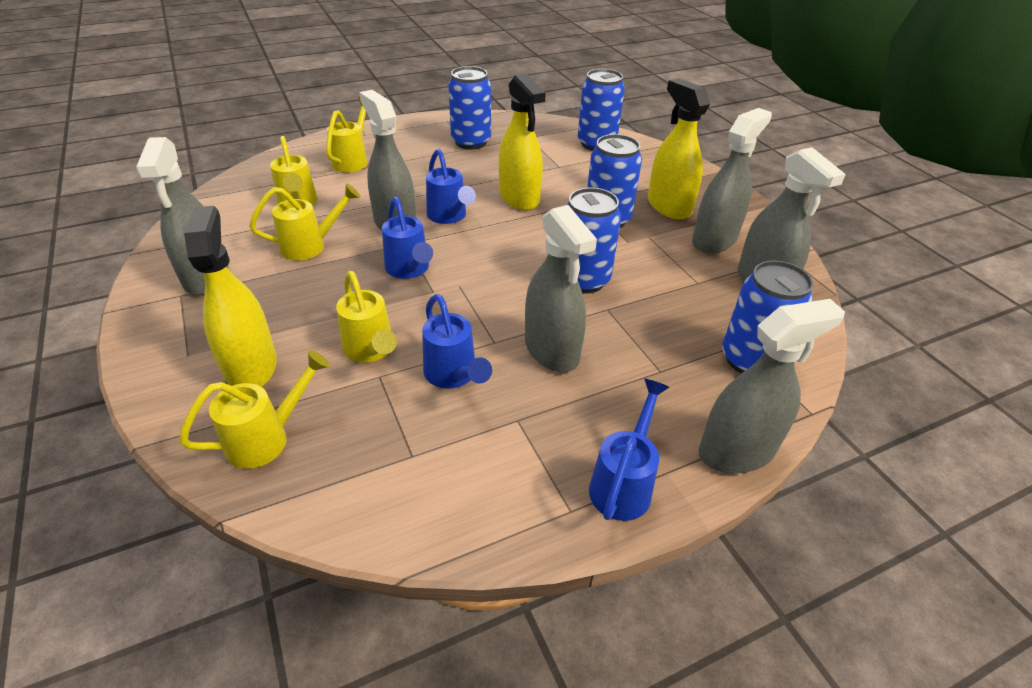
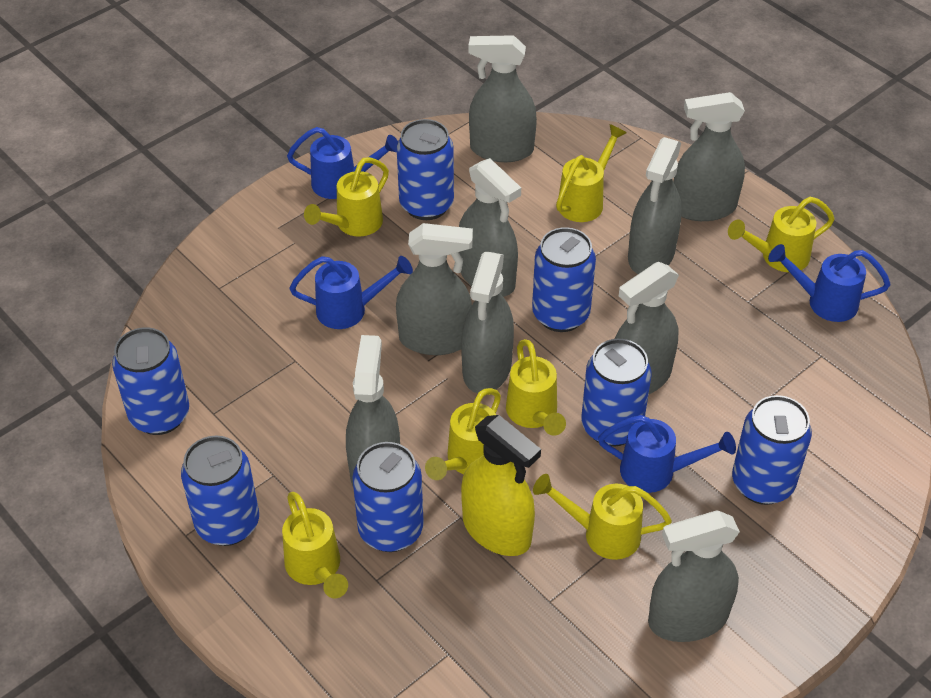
blue can: [448,66,491,150] [567,188,621,294] [578,69,625,151] [587,134,642,228] [722,260,813,374] = 5 -> [112,327,189,435] [181,436,259,546] [352,442,424,552] [397,119,454,220] [532,227,596,332] [581,339,651,447] [732,395,812,505] = 7
grey spray bottle: [136,137,229,295] [359,90,416,231] [525,205,597,372] [692,108,772,253] [699,299,845,473] [738,147,846,282] = 6 -> [346,335,400,486] [396,223,473,355] [459,158,521,297] [461,252,514,393] [468,35,537,162] [615,262,679,395] [628,137,682,274] [648,510,740,642] [673,92,745,221] = 9
yellow spray bottle: [184,206,277,387] [499,73,546,210] [648,78,710,219] = 3 -> [461,415,541,556] = 1
yellow watering can: [179,350,330,469] [250,183,361,260] [270,136,318,205] [326,97,368,172] [336,271,397,363] = 5 -> [282,492,348,598] [304,157,389,237] [425,388,501,480] [506,339,566,436] [533,474,672,560] [556,124,627,222] [728,197,835,272] = 7

